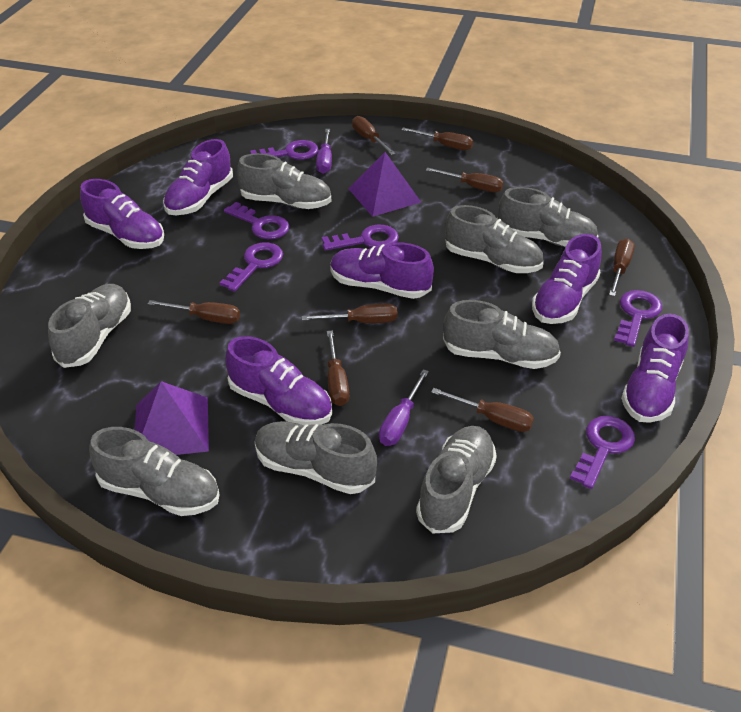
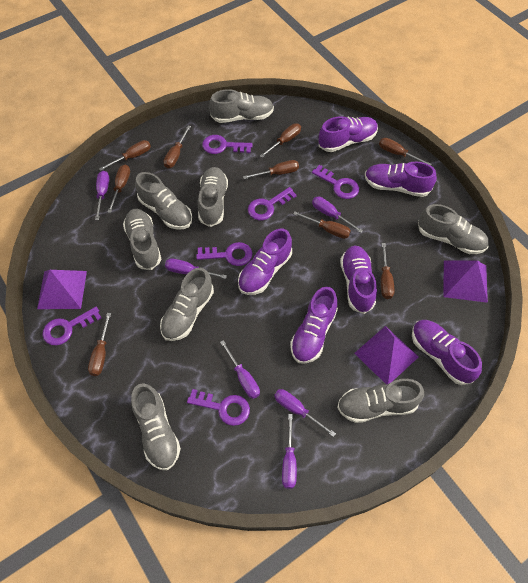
brown screwdriver: [148,300,240,324] [302,303,398,323] [327,330,349,406] [352,116,396,155] [401,127,474,150] [426,168,503,192] [431,388,534,432] [609,239,635,296] = 8 -> [88,313,111,376] [99,140,151,171] [108,165,130,213] [164,126,191,168] [243,160,299,179] [260,123,301,158] [293,211,351,239] [379,138,431,165] [381,243,394,299] = 9
purple pyramid: [135,381,209,455] [348,152,421,217] = 2 -> [37,270,87,309] [354,326,419,384] [444,260,488,303] = 3
purple screwdriver: [316,129,332,174] [379,369,429,446] = 2 -> [95,171,109,220] [165,258,227,279] [220,340,260,399] [274,389,336,437] [282,414,297,489] [312,197,363,233] = 6

